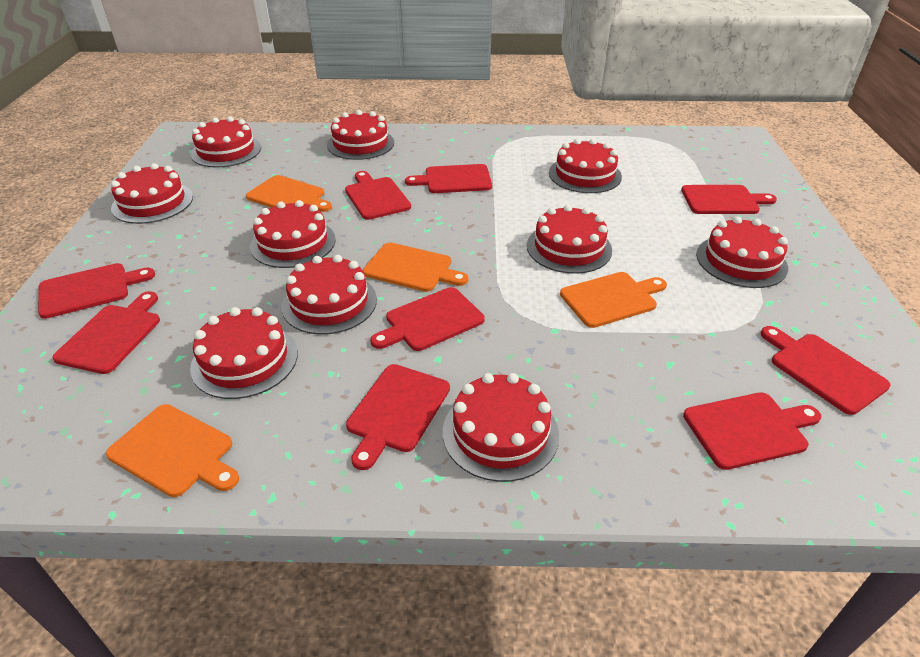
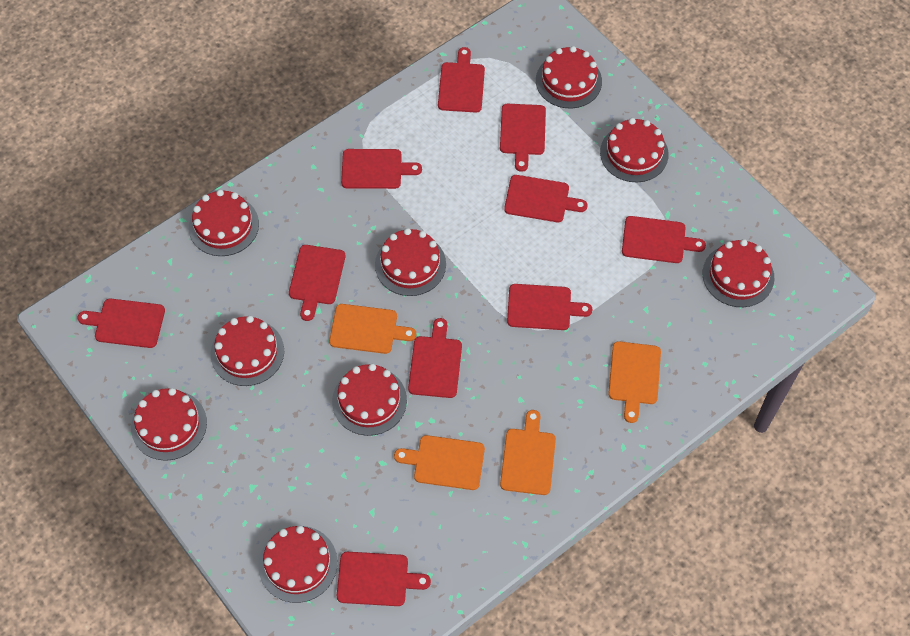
red cake: [111,163,193,224] [190,307,298,399] [191,116,261,168] [250,200,336,268] [281,255,377,335] [327,110,394,160] [443,373,559,482] [527,205,612,274] [549,139,622,193] [696,216,788,288] = 10 -> [131,388,207,461] [189,189,259,256] [211,316,284,386] [258,526,338,603] [332,364,407,436] [375,228,446,296] [536,46,602,109] [600,118,669,182] [702,239,775,307] = 9
red cutting board: [38,263,155,319] [52,291,160,374] [345,171,411,220] [346,364,450,470] [370,287,485,351] [405,164,492,193] [681,185,777,214] [683,392,821,470] [761,326,891,415] = 9 -> [77,299,165,348] [289,245,345,321] [337,552,431,606] [341,149,422,189] [408,318,462,398] [438,47,485,112] [500,104,546,172] [504,175,588,222] [507,284,592,330] [622,216,706,263] = 10

